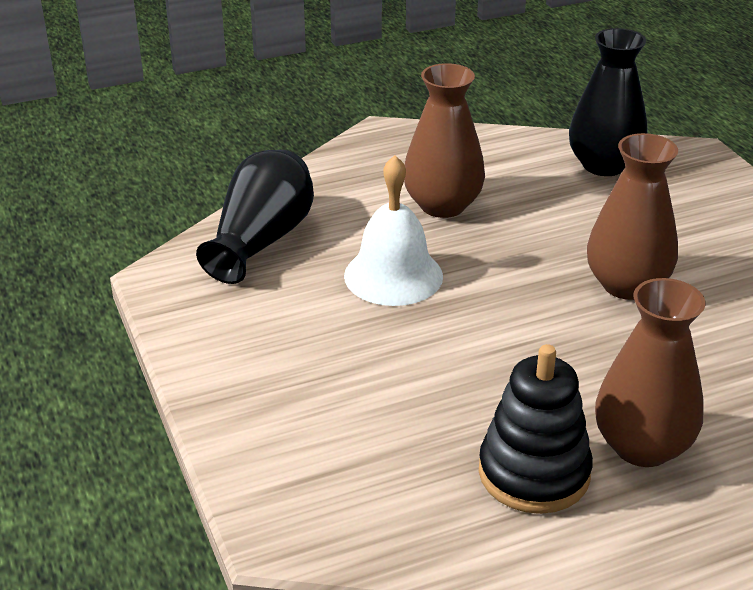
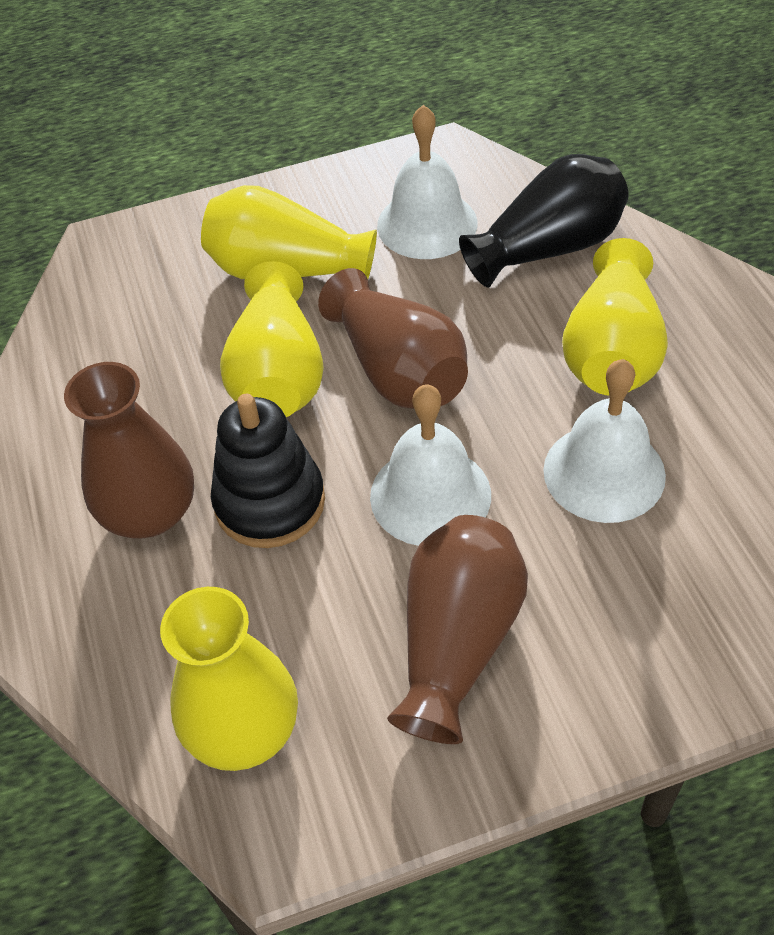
black vase: [196,150,314,284] [569,28,648,176] = 2 -> [459,154,629,288] = 1
white bell: [344,155,443,306] = 1 -> [370,384,491,546] [377,105,477,259] [543,359,666,523] = 3
yellow vase: none = 0 -> [160,587,298,771] [201,185,377,279] [220,261,324,417] [562,238,668,396] = 4

